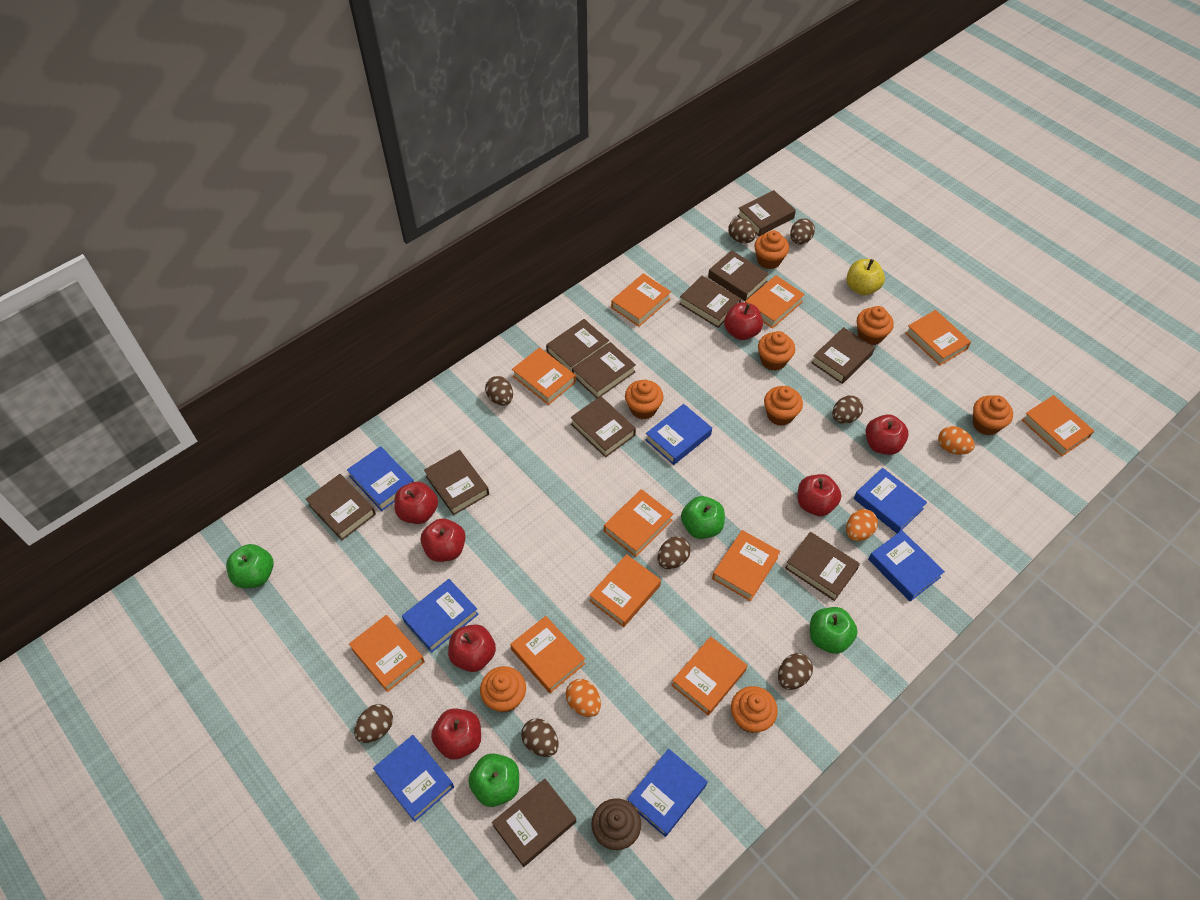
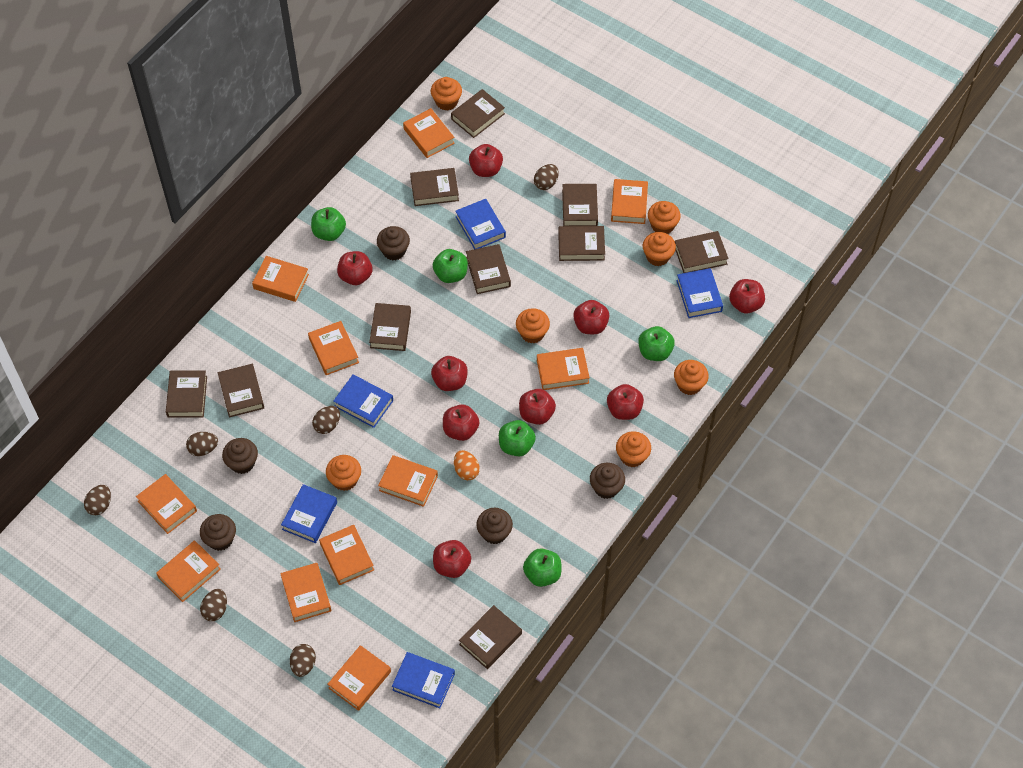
blue book: [347,446,414,511] [373,735,454,822] [402,579,479,653] [627,749,707,837] [646,404,712,465] [854,468,927,533] [868,530,945,601] = 7 -> [281,484,337,543] [333,374,393,428] [392,652,455,708] [455,199,506,249] [676,268,723,318] = 5
brown book: [306,474,376,540] [424,450,489,515] [492,779,576,867] [546,319,609,372] [570,396,636,458] [572,342,636,398] [679,276,741,328] [708,250,769,301] [737,190,796,236] [785,532,860,601] [811,327,875,384] = 11 -> [166,370,207,418] [218,364,264,418] [369,303,411,351] [410,168,459,206] [451,89,505,138] [459,605,522,669] [466,244,511,294] [558,226,605,261] [562,184,598,226] [675,231,729,273] = 10
brown cupcake: [591,798,641,850] = 1 -> [200,514,236,551] [222,438,258,474] [377,226,410,260] [476,508,513,544] [590,463,625,499] = 5
brown egg: [354,704,393,743] [485,376,513,406] [521,718,558,757] [657,536,691,569] [728,218,756,243] [778,653,813,690] [790,218,815,245] [832,395,863,424] = 8 -> [84,485,111,515] [186,432,218,456] [200,589,227,621] [290,644,316,677] [312,406,340,434] [534,164,559,190] = 6
green apple: [226,544,274,588] [468,753,519,807] [681,496,725,539] [810,607,858,654] = 4 -> [311,207,346,241] [432,249,468,283] [499,420,536,456] [523,548,562,587] [638,326,675,361] = 5
orange cupcake: [480,666,526,713] [625,380,663,419] [731,686,778,733] [754,230,789,269] [758,331,795,371] [764,386,803,426] [857,306,894,345] [973,395,1013,435] = 8 -> [326,455,361,491] [431,77,462,111] [516,308,550,343] [616,431,651,467] [643,232,676,266] [648,201,681,234] [674,360,709,395] = 7
orange egg: [566,679,601,717] [846,509,878,541] [938,426,975,455] = 3 -> [454,450,480,480] = 1
red apple: [394,482,438,524] [421,518,466,562] [431,709,481,760] [448,624,496,672] [724,303,763,340] [798,474,841,516] [865,414,909,455] = 7 -> [337,251,373,285] [431,356,468,391] [433,540,471,578] [443,405,479,441] [469,144,503,177] [519,389,556,425] [573,300,609,334] [607,384,644,420] [729,279,765,314] = 9
yellow apple: [846,259,885,295] = 1 -> none = 0

